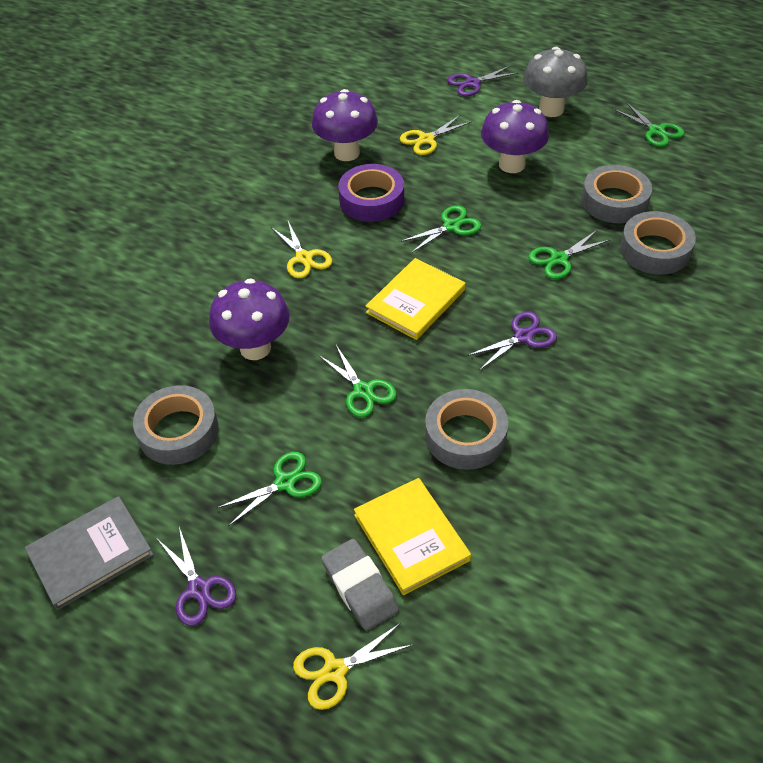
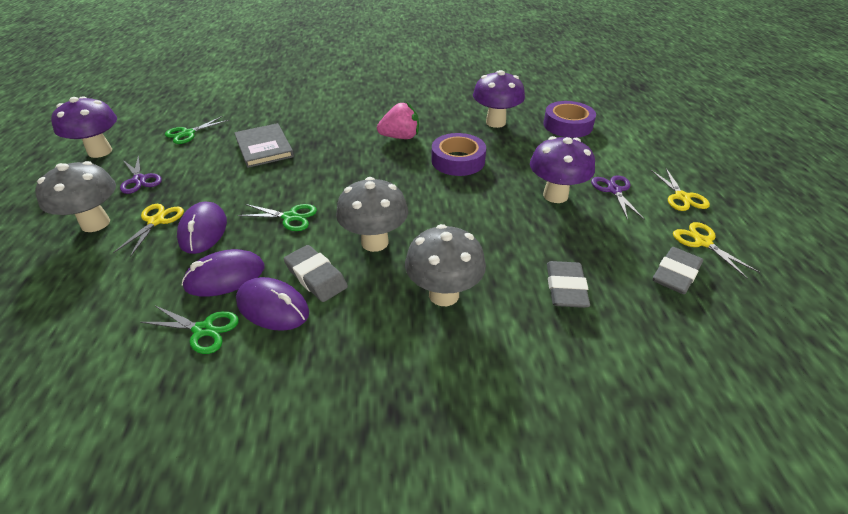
green scissors: [217,452,322,526] [318,345,396,417] [399,205,481,254] [528,230,611,279] [613,102,685,147] = 5 -> [140,305,239,354] [165,116,229,144] [238,204,317,231] = 3
grey eraser: [321,539,399,630] = 1 -> [284,245,348,302] [547,261,590,308] [653,247,703,294] = 3
grey mushroom: [523,47,588,117] = 1 -> [35,161,116,232] [336,177,408,252] [405,224,486,306] = 3
grey tape: [133,385,219,465] [425,389,508,470] [582,165,652,223] [620,211,696,275] = 4 -> none = 0
pink strawberry: none = 0 -> [377,101,419,139] = 1
purple mouse: none = 0 -> [177,202,227,254] [182,249,265,297] [236,277,309,331] = 3
purple scissors: [157,527,236,626] [448,65,518,97] [467,311,557,371] = 3 -> [120,155,162,194] [591,175,644,220] = 2
purple tape: [338,164,404,222] = 1 -> [431,133,486,176] [543,101,596,138] = 2
yellow book: [354,478,471,595] [365,258,465,340] = 2 -> none = 0

